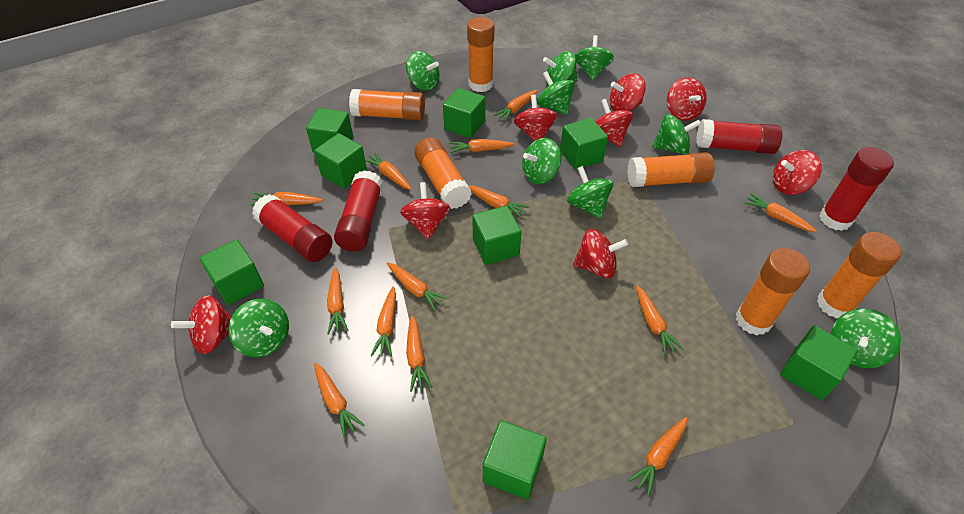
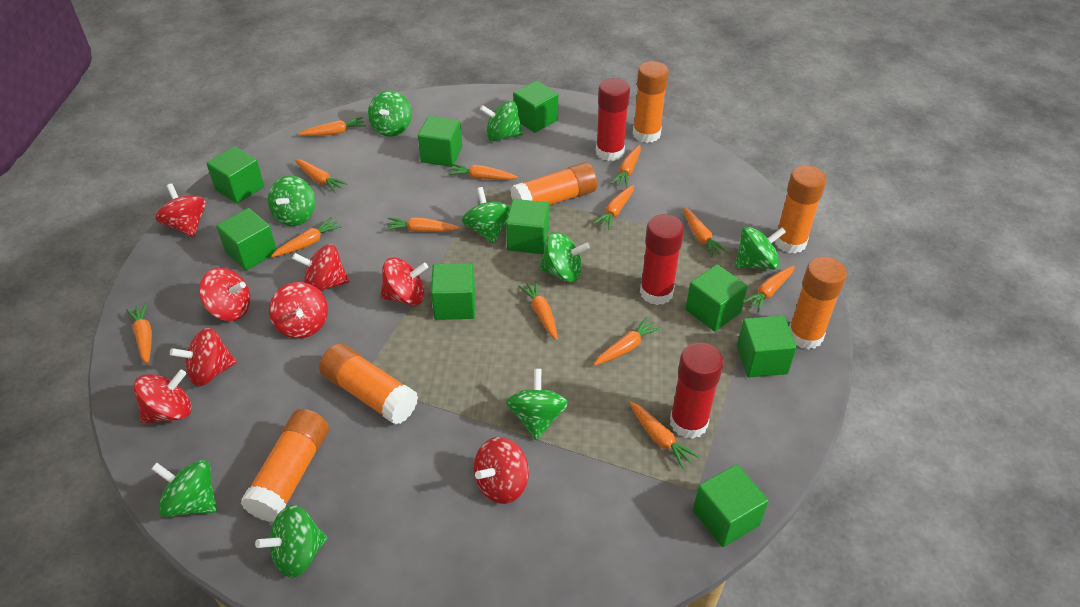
green cube: [200,239,264,305] [306,108,353,153] [314,133,367,189] [443,88,485,138] [472,206,521,265] [483,420,547,500] [560,118,608,170] [780,325,858,400] = 8 -> [206,146,264,204] [216,208,277,271] [418,116,462,167] [431,263,475,320] [506,199,549,254] [513,81,559,133] [686,264,747,331] [693,464,769,547] [737,316,797,377] = 9
red glue stick: [252,194,332,262] [334,170,383,252] [696,119,782,154] [819,147,894,231] = 4 -> [596,78,630,161] [640,214,684,305] [670,342,723,439] = 3

